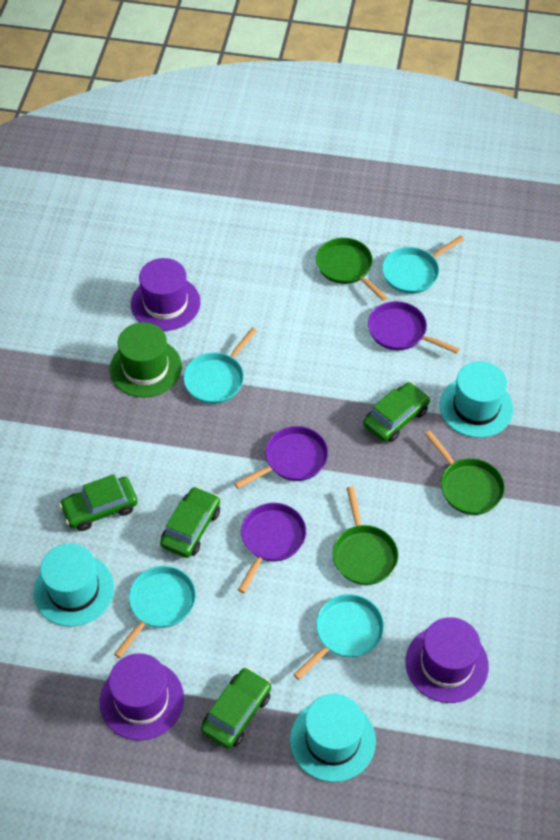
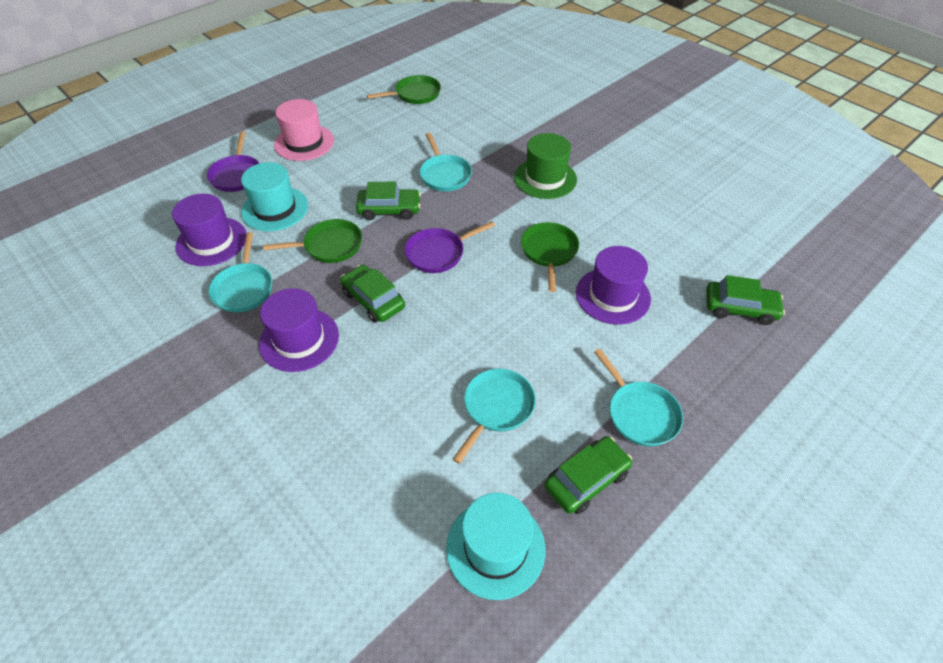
pink hat: none = 0 -> [274,99,334,161] = 1
purple pan: [234,426,328,489] [238,503,306,593] [368,301,460,354] = 3 -> [207,132,260,192] [405,221,495,273] = 2
turquoise hat: [34,543,114,627] [290,694,376,782] [440,361,514,438] = 3 -> [241,162,308,231] [446,493,546,600] = 2

